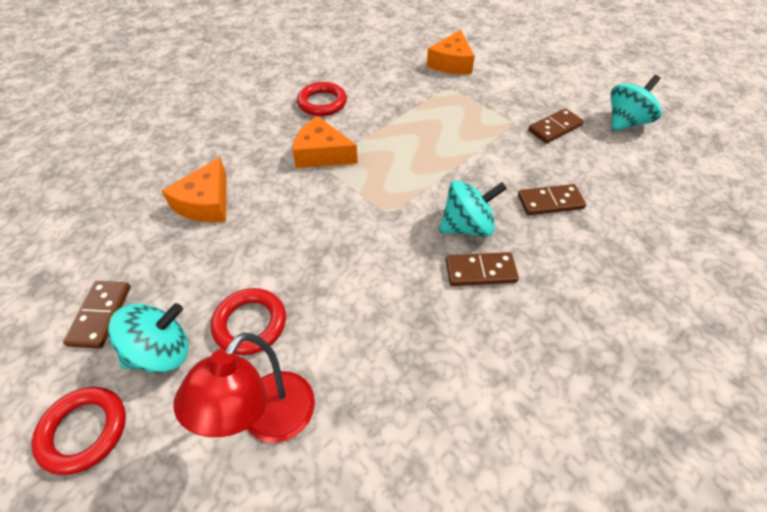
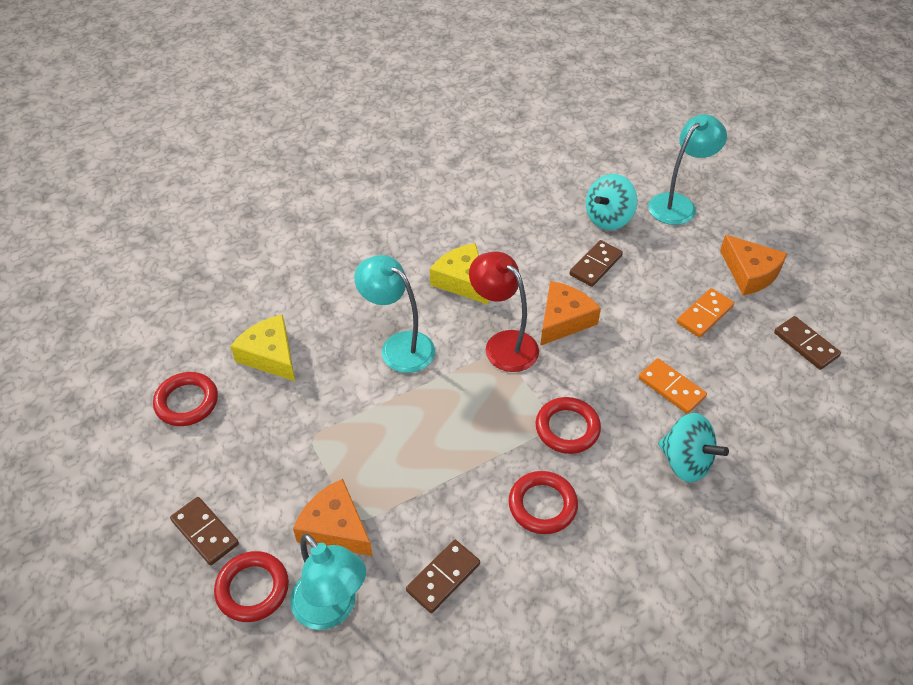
orange domino: none = 0 -> [638,358,707,414] [677,288,734,338] = 2
red ring: [32,387,126,475] [211,288,286,355] [297,82,347,116] = 3 -> [153,372,218,426] [214,551,289,622] [509,471,578,534] [536,397,601,454] = 4
turquoise lamp: none = 0 -> [290,533,366,630] [354,255,435,373] [649,114,727,225] = 3
turquoise spinning top: [108,303,189,373] [439,180,507,237] [611,75,662,131] = 3 -> [586,174,637,230] [658,413,729,482] = 2
yellow cheese: none = 0 -> [230,314,295,381] [430,243,488,305] = 2

